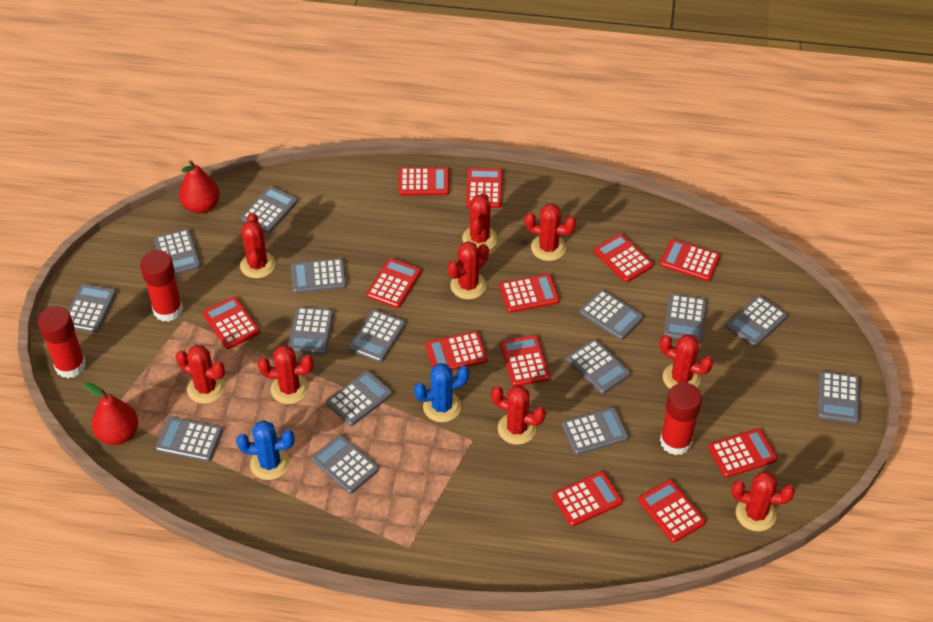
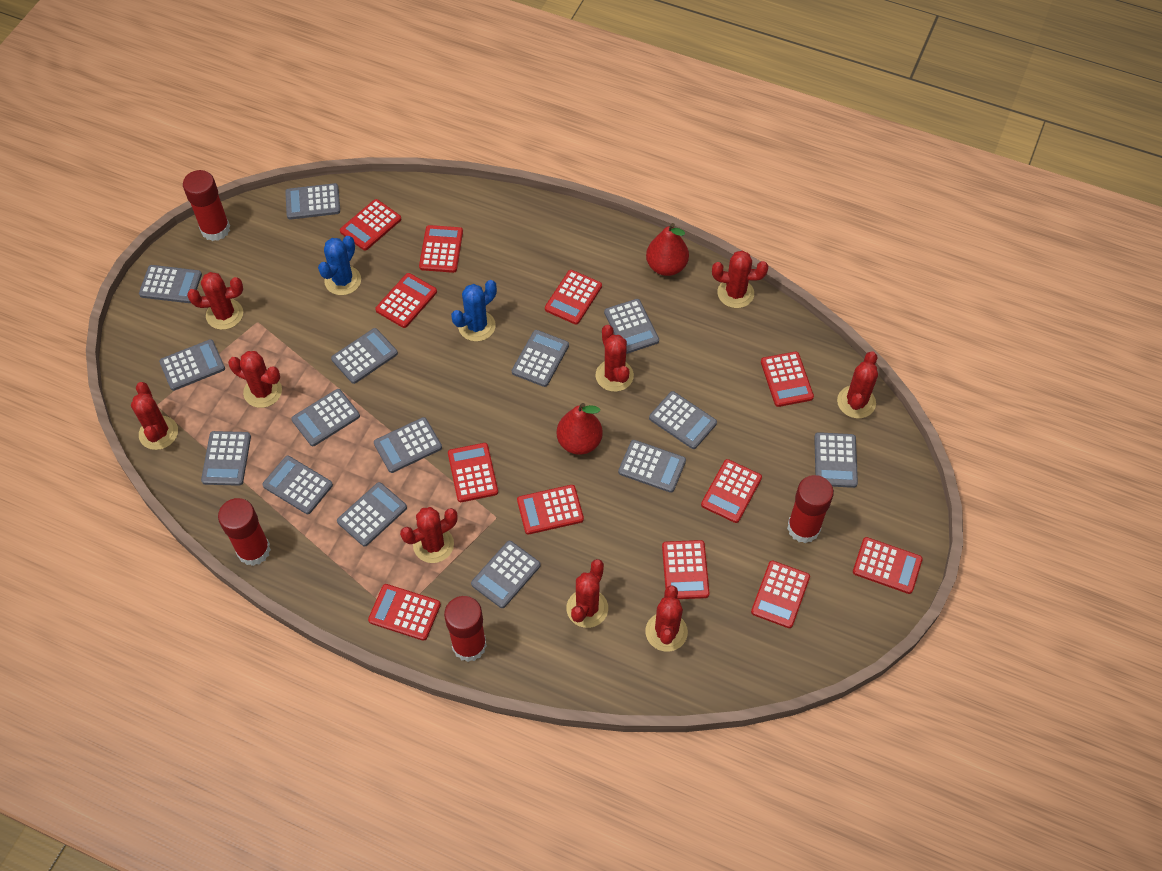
red glue stick: [38,306,86,378] [140,250,183,322] [660,383,702,455] = 3 -> [183,170,230,241] [218,498,271,566] [444,596,487,662] [787,475,834,543] = 4

